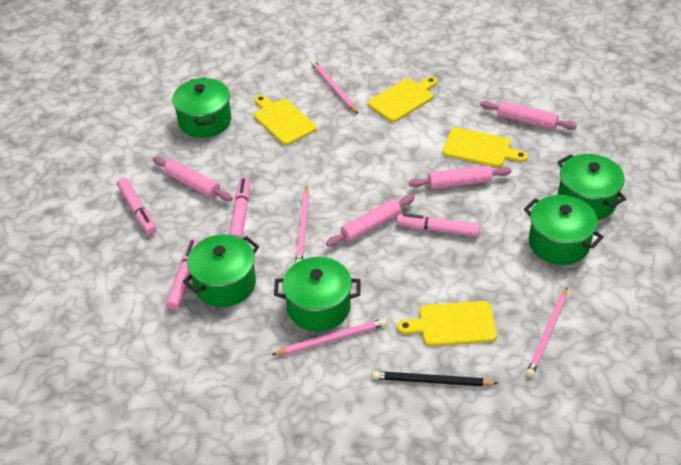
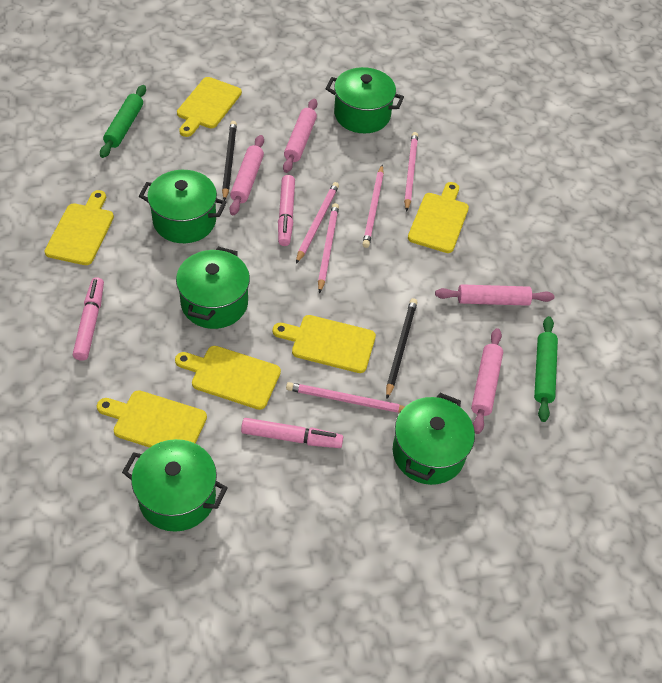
black pencil: [373,371,499,386] = 1 -> [222,121,237,201] [386,298,417,398] = 2
green rolling pin: none = 0 -> [100,85,146,158] [534,316,558,422] = 2
pink marker: [117,178,157,235] [166,239,200,310] [230,178,250,238] [397,213,480,237] = 4 -> [73,277,104,361] [241,418,343,448] [278,175,295,246] = 3
pink pencil: [272,318,387,355] [295,186,309,263] [311,60,358,113] [526,288,567,377] = 4 -> [286,382,404,413] [296,182,339,264] [318,203,339,294] [362,165,384,248] [404,132,418,212] = 5
yellow cutting board: [254,95,317,145] [368,76,438,122] [397,301,497,346] [443,127,528,167] = 4 -> [45,190,114,265] [97,390,207,448] [175,346,281,410] [177,77,242,137] [273,315,376,373] [408,182,469,253] = 6

